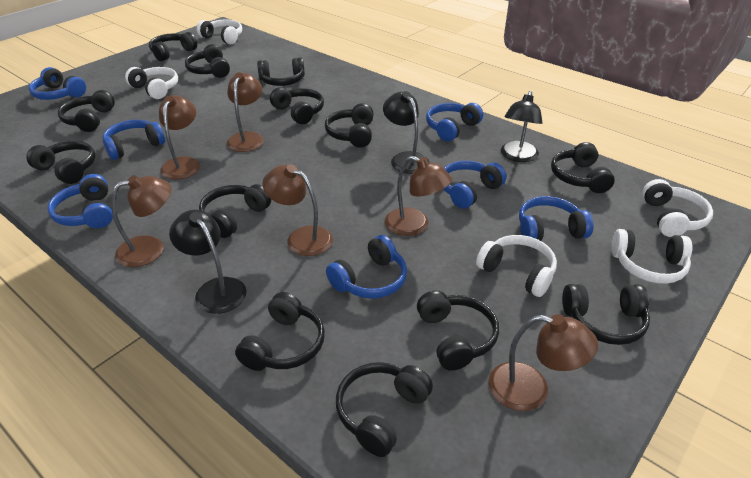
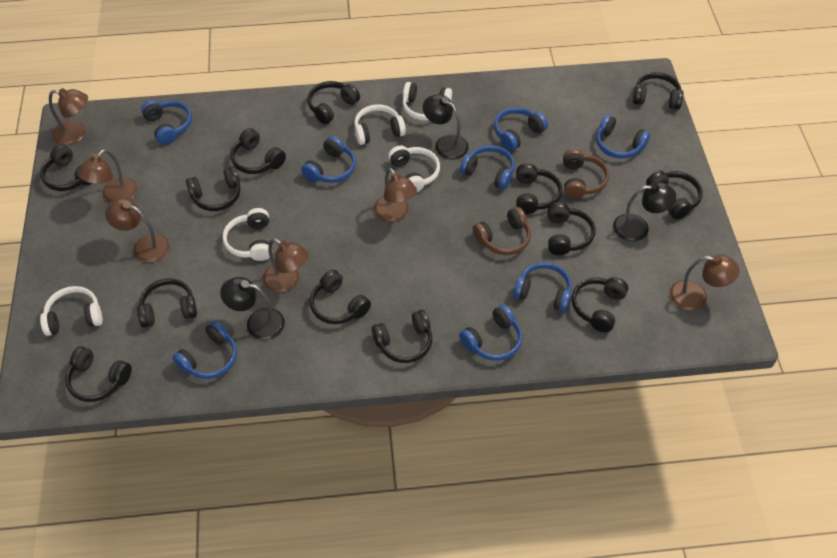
blue headphones: [29,67,86,100] [47,174,113,228] [102,120,165,160] [326,235,407,299] [426,103,483,141] [444,161,507,209] [519,196,594,241] = 7 -> [141,100,192,145] [172,321,237,379] [301,136,356,183] [459,304,522,361] [460,145,515,190] [494,107,548,151] [513,262,572,312] [596,115,650,159] = 8
brown headphones: none = 0 -> [473,207,531,255] [563,149,609,199] = 2

